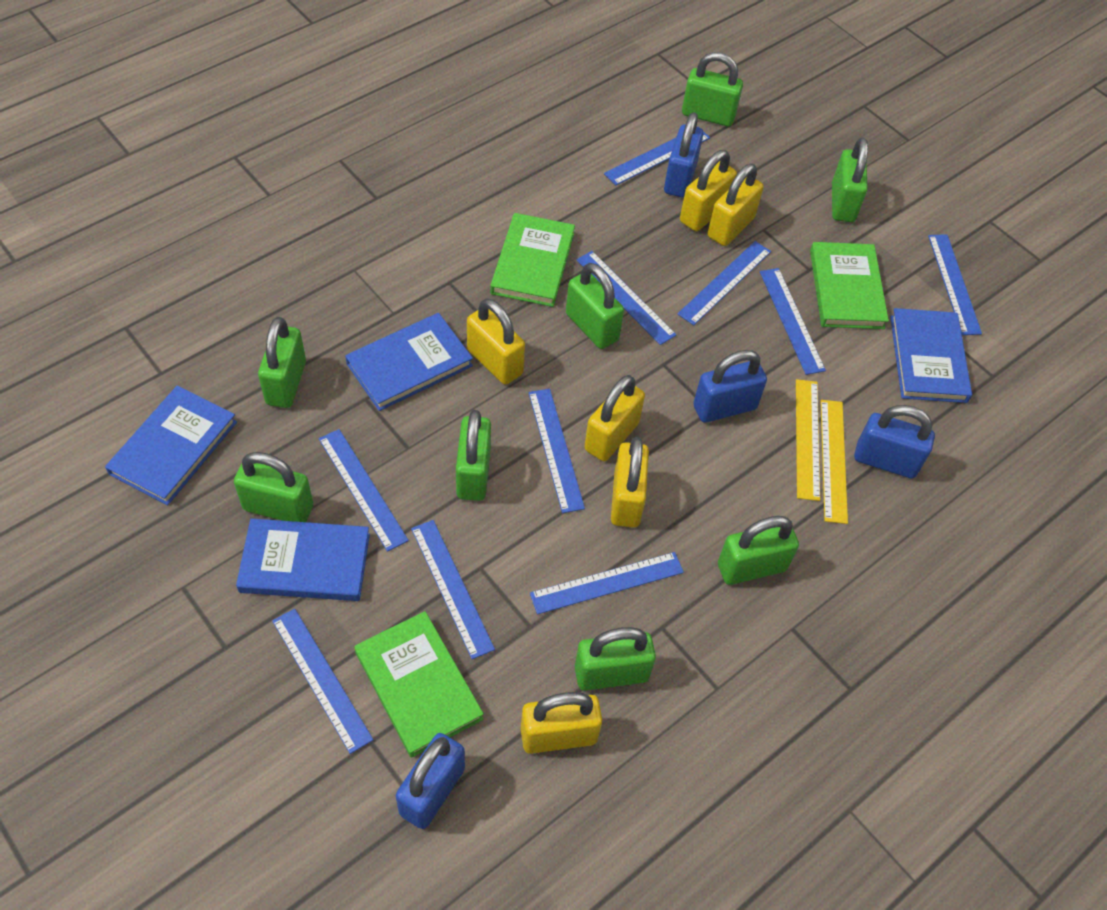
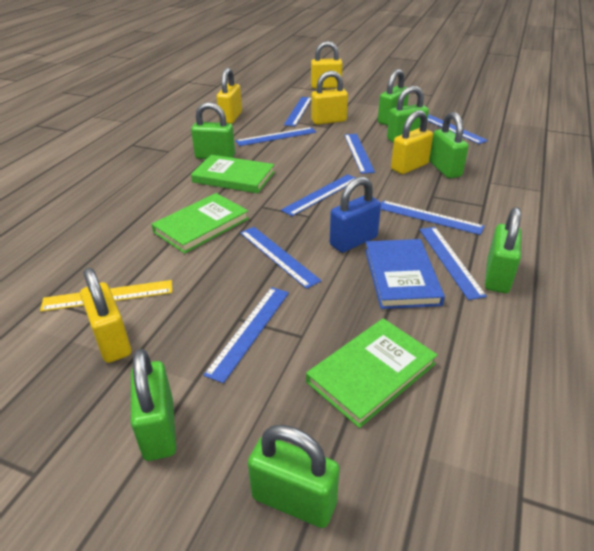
blue book: [105,385,237,506] [236,518,370,601] [345,313,473,411] [890,308,972,403] = 4 -> [365,239,445,309] = 1
blue padlock: [396,733,465,829] [664,112,703,198] [693,350,767,423] [854,405,935,478] = 4 -> [330,177,381,253] = 1
blue ruler: [272,608,373,754] [319,429,409,552] [411,520,495,659] [528,389,585,513] [530,552,684,614] [576,251,676,345] [604,127,710,186] [678,241,771,325] [760,268,826,375] [928,234,982,335] = 10 -> [204,287,289,383] [236,127,316,146] [240,227,321,289] [281,174,355,216] [284,97,311,126] [344,134,375,174] [381,200,485,235] [419,227,487,300] [427,114,488,144] = 9
green padlock: [234,452,313,522] [258,317,306,408] [456,410,491,501] [566,263,624,349] [575,627,656,691] [682,52,743,127] [718,516,799,585] [832,137,868,222] = 8 -> [131,349,176,461] [191,102,235,159] [248,425,340,528] [378,69,409,126] [387,86,429,143] [429,112,469,178] [485,207,521,293] = 7
yellow padlock: [467,298,525,385] [521,692,602,754] [584,375,645,461] [611,437,649,528] [680,150,737,231] [708,164,764,246] = 6 -> [80,268,131,363] [217,68,242,124] [311,41,343,89] [311,71,348,125] [391,110,433,174] = 5
yellow ruler: [796,379,820,501] [820,400,848,524] = 2 -> [40,280,172,311] = 1

